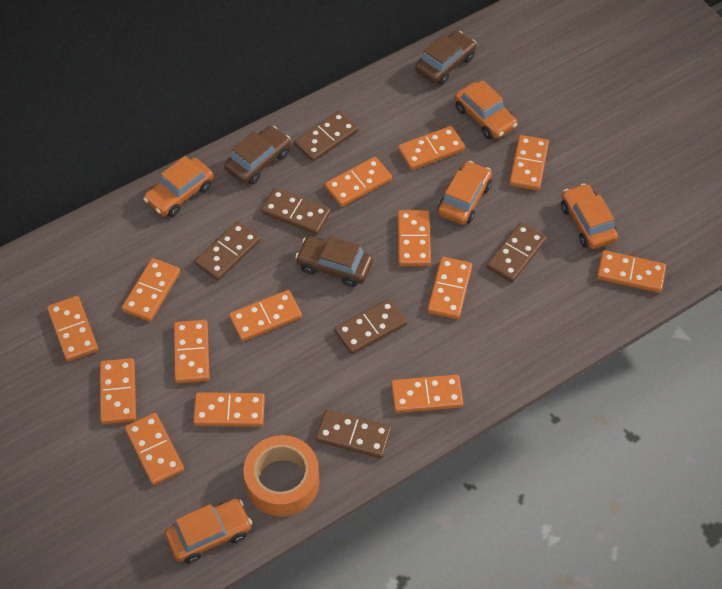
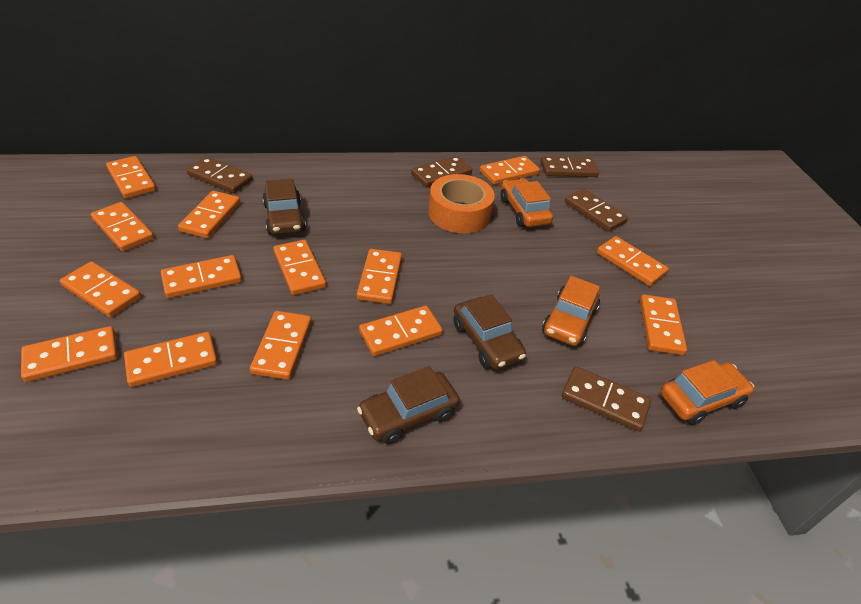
brown domino: [195,221,261,281] [261,188,331,235] [294,111,358,162] [316,409,392,459] [335,298,407,354] [486,222,547,283] = 6 -> [186,157,253,193] [411,156,472,187] [540,156,599,177] [562,366,651,431] [565,189,628,232] = 5
orange car: [143,156,214,217] [165,499,252,564] [438,161,492,225] [455,80,518,139] [561,183,618,249] = 5 -> [500,179,553,227] [542,276,600,346] [660,360,754,425] = 3

